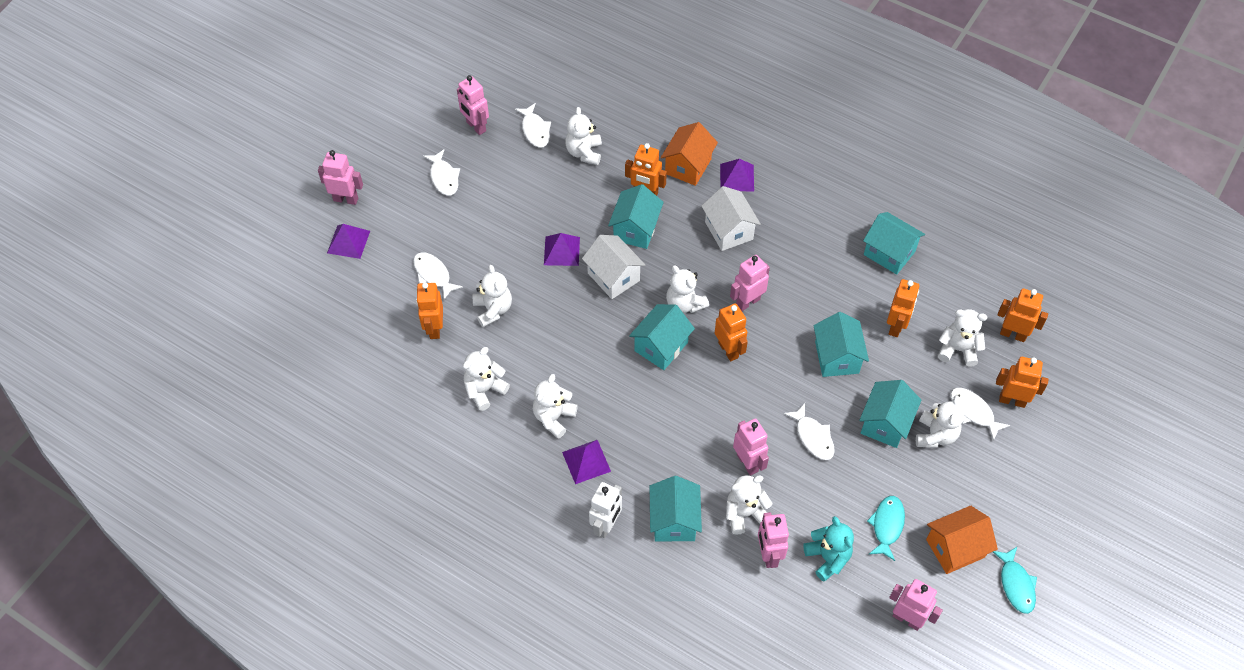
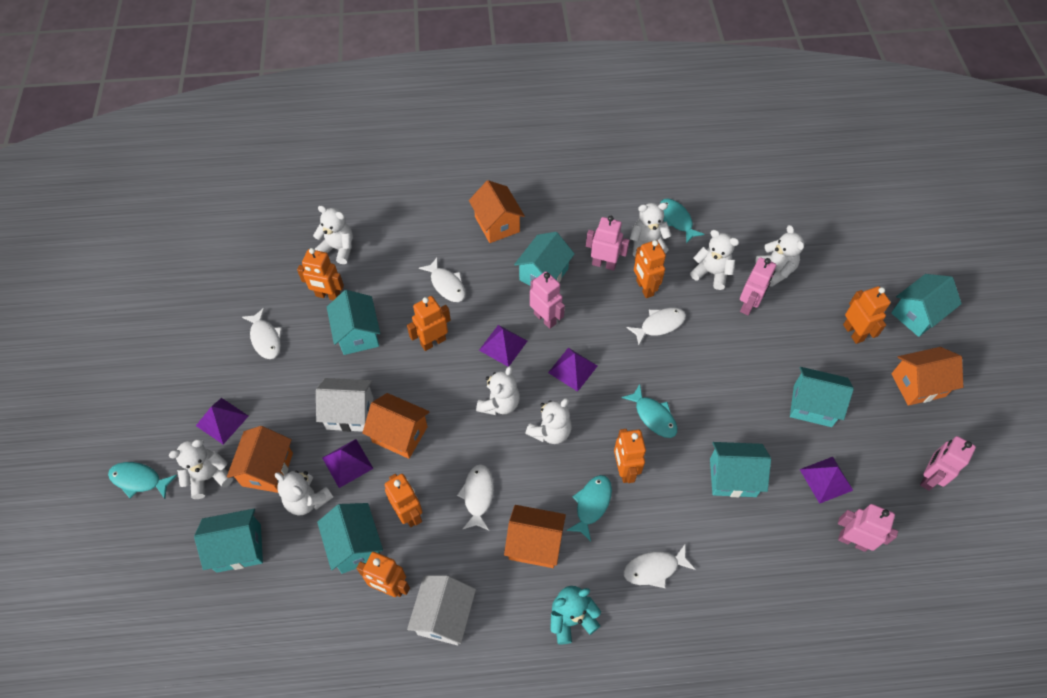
orange house: [661,122,718,186] [926,506,998,574] = 2 -> [227,426,293,493] [362,393,429,459] [469,180,525,243] [504,505,566,568] [891,347,963,406] = 5
orange robot: [416,283,443,339] [625,143,667,196] [715,303,748,362] [887,279,919,337] [996,357,1049,408] [997,289,1048,342] = 6 -> [297,248,344,300] [356,552,410,597] [385,474,422,527] [407,296,451,351] [614,429,646,483] [634,240,666,298] [843,286,891,344] = 7
pink robot: [318,150,363,205] [457,75,489,135] [730,255,770,311] [733,418,769,475] [758,512,789,568] [889,579,943,631] = 6 -> [530,271,565,329] [586,216,630,271] [740,257,776,315] [838,504,898,552] [920,436,976,491] = 5
purple pyramid: [327,224,370,259] [544,233,580,266] [562,440,611,484] [720,159,754,192] = 4 -> [196,398,249,444] [322,439,374,488] [479,325,527,367] [548,348,597,392] [800,457,853,504] = 5
turquoise fish: [867,496,905,561] [993,547,1037,614] = 2 -> [108,462,177,499] [566,475,612,541] [621,384,677,438] [660,198,705,244] = 4
turquoise house: [608,184,664,249] [629,304,695,370] [650,476,702,541] [813,312,869,377] [859,380,921,448] [863,212,925,275] = 6 -> [194,508,263,573] [317,503,383,574] [327,290,380,355] [514,232,575,286] [710,442,771,497] [790,367,854,427] [891,274,962,337] = 7
white robot: [589,482,622,538] = 1 -> none = 0

